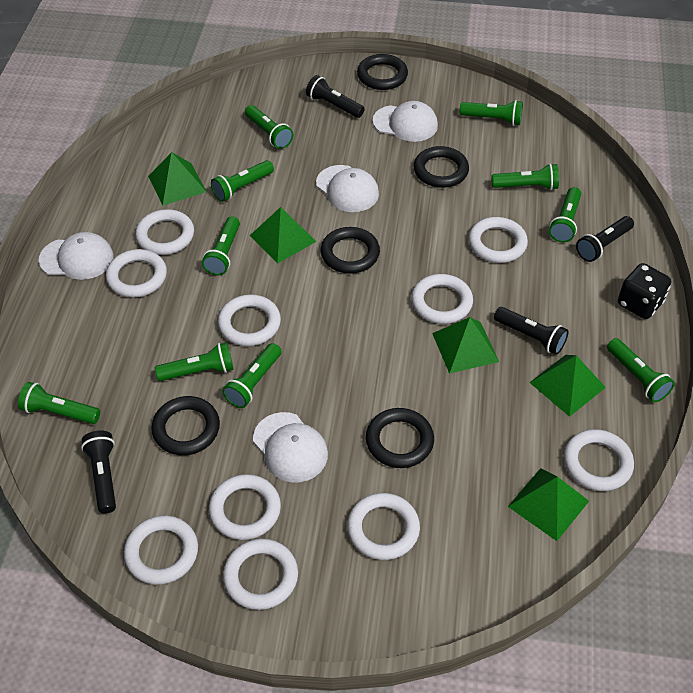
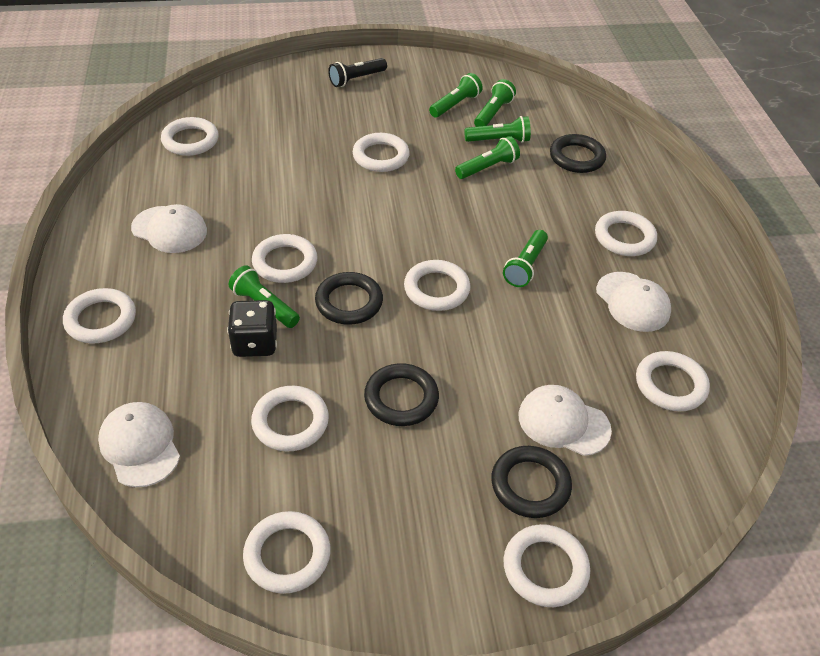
black flashlight: [81,430,116,513] [306,75,365,118] [494,307,569,355] [576,216,634,262] = 4 -> [328,58,387,87] = 1
black ring: [151,396,220,455] [321,227,380,274] [357,54,408,90] [366,408,434,468] [414,146,469,188] = 5 -> [315,272,383,325] [364,363,439,426] [491,446,572,518] [550,134,606,173] = 4
green flashlight: [18,382,100,424] [155,342,234,381] [202,216,240,276] [211,160,274,202] [222,343,281,408] [245,105,293,149] [460,100,523,126] [491,164,559,190] [549,187,581,242] [607,338,675,402] = 10 -> [229,265,300,328] [429,73,483,117] [455,136,520,179] [464,116,531,143] [474,79,516,127] [503,230,548,287] = 6
green pyramid: [148,152,206,205] [250,207,317,264] [432,317,499,374] [508,468,589,541] [529,355,606,417] = 5 -> none = 0

